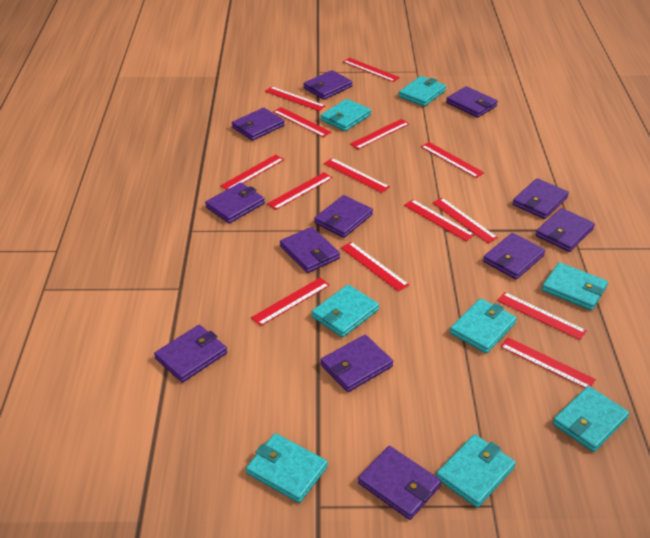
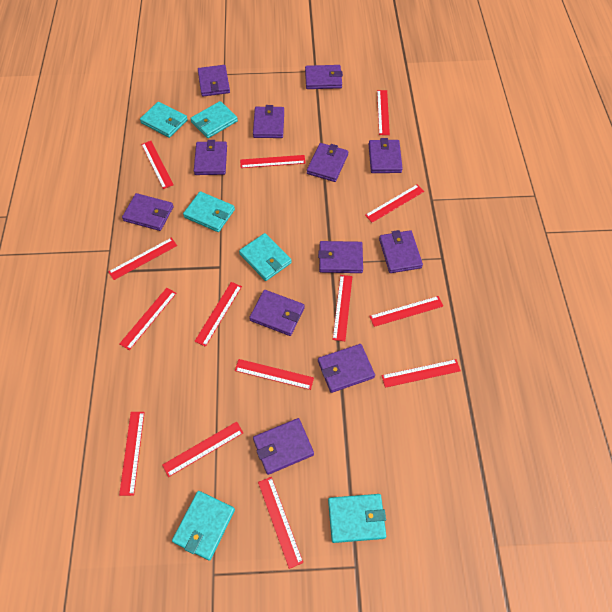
turquoise wallet: [246,433,328,503] [312,284,379,337] [321,99,371,131] [399,76,446,107] [436,434,516,508] [450,298,517,353] [542,262,608,310] [553,386,629,452] = 8 -> [140,102,188,138] [172,491,235,561] [183,191,235,232] [190,101,238,138] [239,233,292,281] [328,494,386,543] = 6

